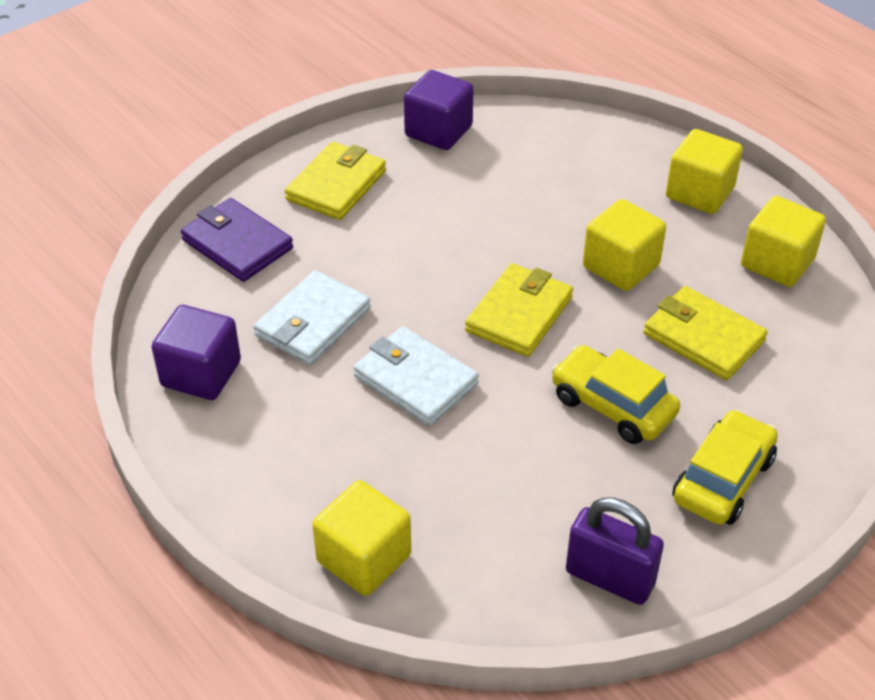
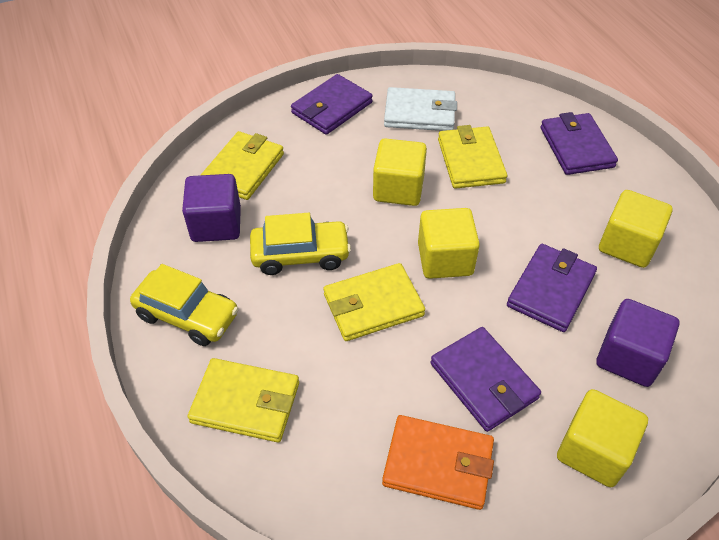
orange wallet: none = 0 -> [382,415,494,510] = 1
purple padlock: [566,498,664,605] = 1 -> none = 0
purple wallet: [181,198,293,282] = 1 -> [291,74,373,135] [430,327,541,432] [507,244,597,332] [541,112,618,175] = 4
white wallet: [254,270,371,365] [353,326,479,426] = 2 -> [384,87,457,131] = 1
yellow wallet: [285,142,386,220] [465,263,573,357] [643,286,768,380] = 3 -> [188,358,299,442] [201,131,284,200] [324,263,425,341] [438,125,507,189] = 4

